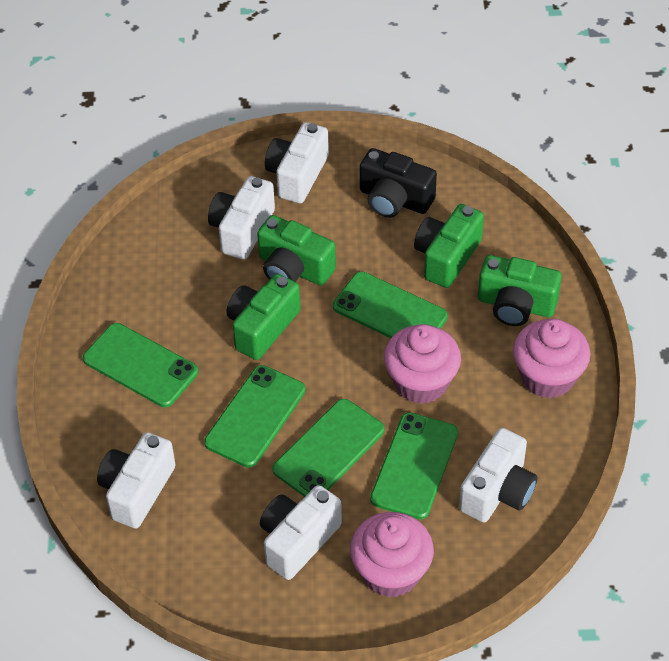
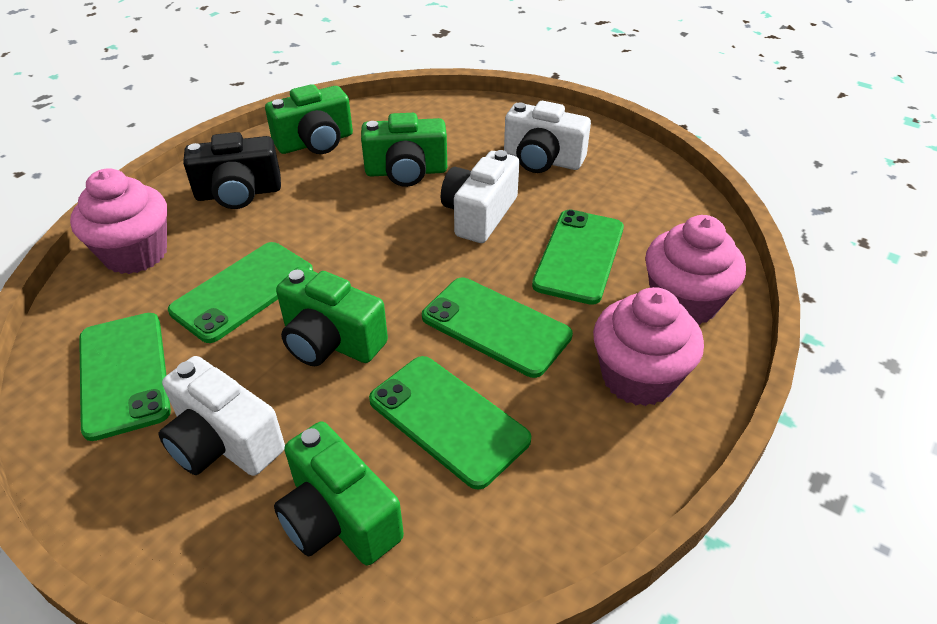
white camera: [97,432,175,529] [208,176,275,260] [260,485,342,580] [265,122,329,203] [459,428,537,523] = 5 -> [158,356,285,476] [441,150,519,243] [504,101,591,173] = 3

